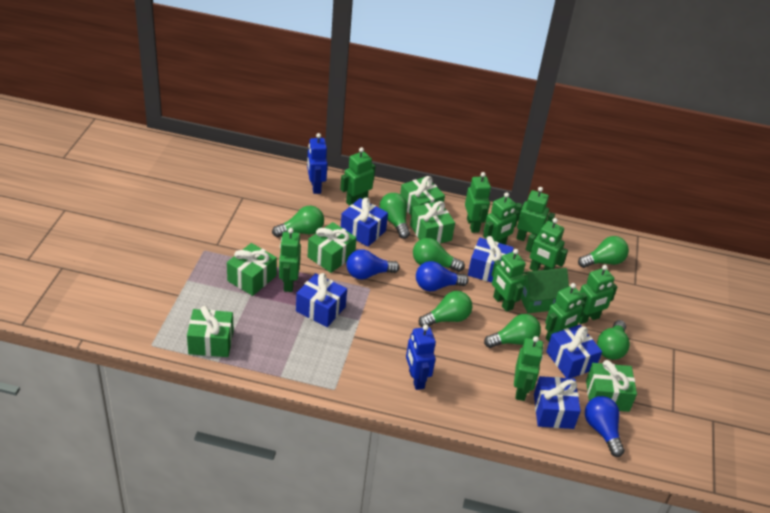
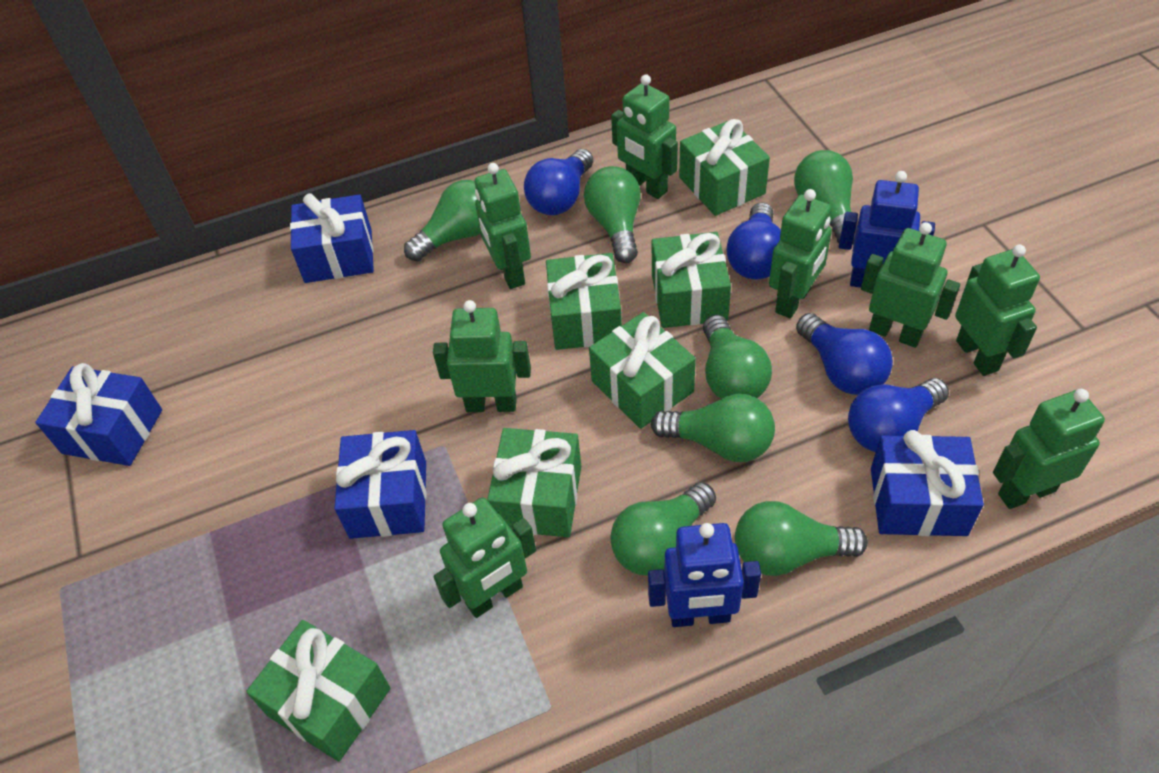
blue gift: [296,273,347,327] [341,198,388,247] [468,236,514,283] [534,376,581,429] [546,325,602,378] = 5 -> [35,363,162,466] [290,193,374,283] [334,430,426,539] [871,430,984,536] = 4
blue light bulb: [346,249,399,280] [416,261,469,291] [585,396,625,457] = 3 -> [524,149,593,215] [727,202,781,279] [796,313,893,395] [848,378,949,452] = 4
green house: [521,268,569,313] = 1 -> none = 0
green robot: [279,228,301,292] [340,147,375,206] [465,172,491,233] [483,192,519,245] [492,249,526,312] [514,336,544,401] [515,187,555,241] [526,218,568,271] [545,283,586,341] [579,265,617,324] = 10 -> [433,300,531,412] [434,498,536,618] [475,163,531,289] [611,74,678,199] [769,189,832,318] [861,222,960,348] [955,245,1040,376] [993,389,1105,509] = 8

